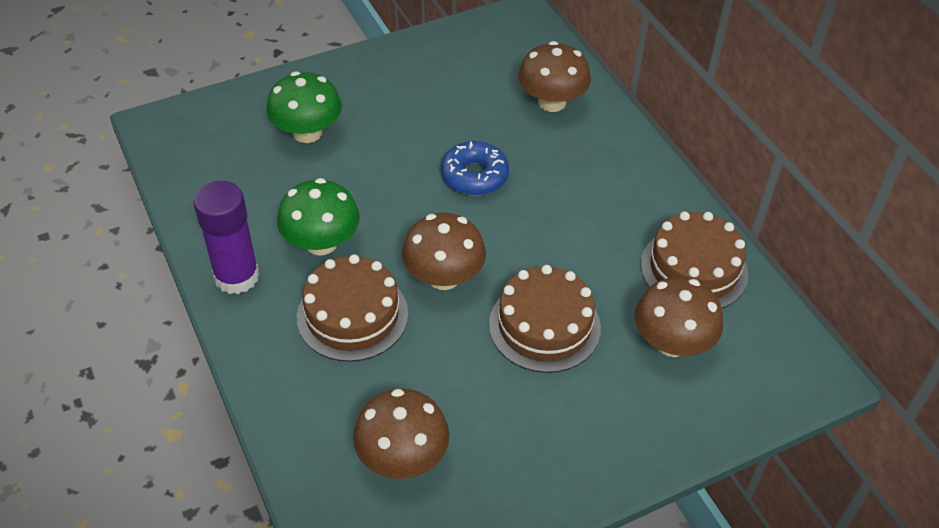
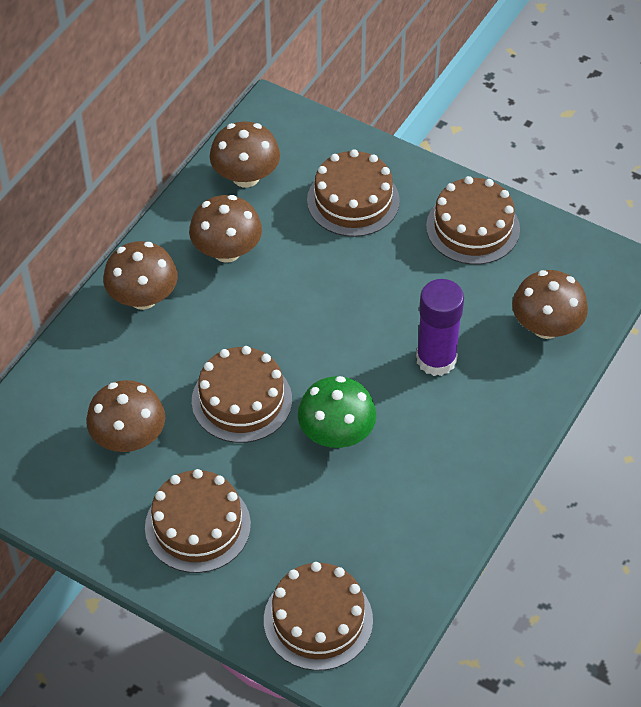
blue donut: [441,141,509,196] = 1 -> none = 0
brown cake: [297,254,408,362] [489,265,601,373] [641,211,748,308] = 3 -> [145,469,251,573] [192,346,292,443] [264,562,373,671] [307,149,400,237] [426,176,520,265] = 5
brown mushroom: [353,389,449,479] [402,213,486,290] [518,41,591,112] [635,277,723,357] = 4 -> [86,380,165,452] [103,241,178,310] [189,195,262,263] [210,121,280,187] [512,270,588,339] = 5
green mushroom: [266,71,342,143] [277,178,360,256] = 2 -> [298,376,376,448] = 1

